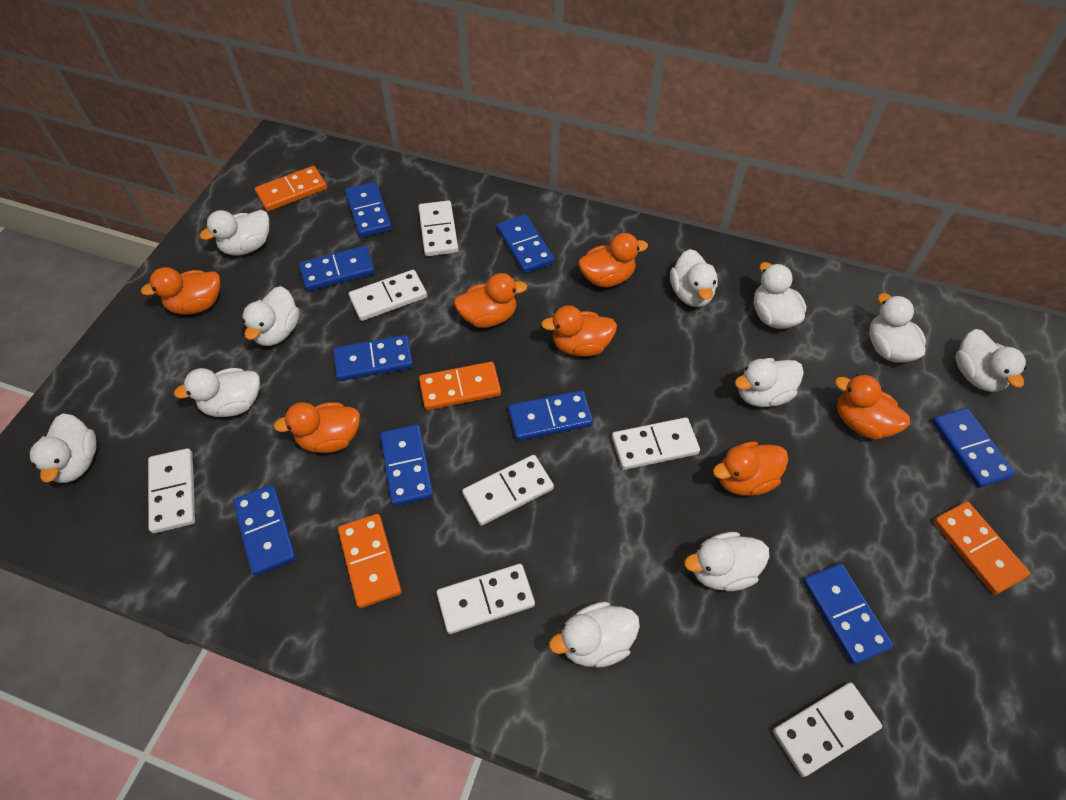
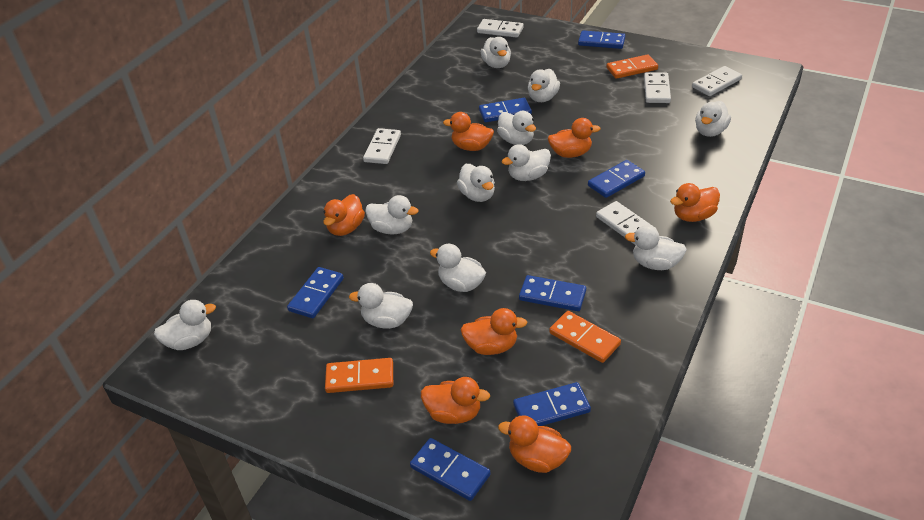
blue domino: [233,485,296,576] [299,246,375,291] [333,335,413,381] [345,182,392,237] [380,425,433,506] [497,214,554,273] [508,390,593,441] [803,563,893,665] [932,408,1015,488] = 9 -> [287,267,344,318] [410,438,490,501] [479,98,532,122] [513,382,591,426] [519,275,586,311] [578,30,625,49] [588,160,645,198] = 7
orange domino: [255,166,327,211] [338,514,401,608] [419,362,501,410] [933,502,1030,595] = 4 -> [325,358,393,393] [549,311,621,363] [607,54,658,79] = 3
white domino: [148,448,195,533] [349,270,427,321] [418,201,459,256] [437,564,535,634] [462,455,554,526] [612,417,700,470] [773,683,882,777] = 7 -> [363,128,401,164] [477,19,524,38] [596,201,655,245] [644,72,671,103] [692,66,742,96] = 5

